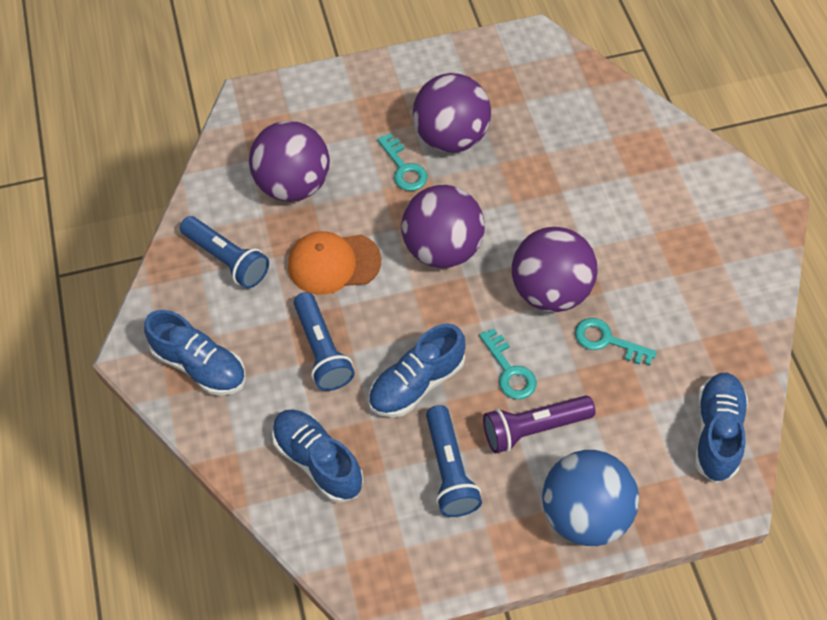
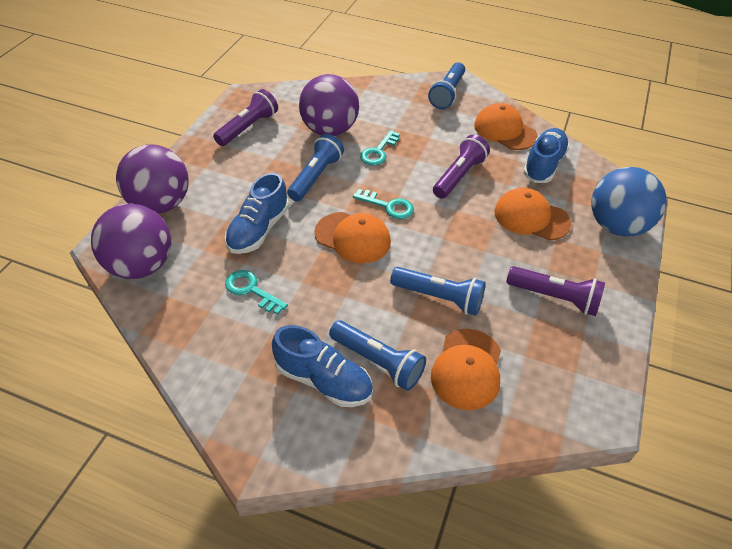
blue flashlight: [180,216,269,289] [294,292,355,391] [426,405,482,517] = 3 -> [287,134,344,201] [329,320,426,391] [390,267,486,316] [428,62,465,109] = 4
blue shoe: [144,310,246,395] [272,409,364,503] [368,324,466,417] [695,373,748,483] = 4 -> [225,172,289,254] [272,325,373,407] [523,128,570,183] = 3
orange cap: [288,231,381,295] = 1 -> [314,212,391,264] [431,329,501,410] [474,103,538,150] [494,188,571,240] = 4
purple ball: [249,121,330,202] [401,185,485,268] [413,73,491,153] [512,227,597,312] = 4 -> [91,204,171,279] [116,144,189,213] [299,74,359,136] = 3
purple flashlight: [483,395,596,453] = 1 -> [213,89,278,146] [433,135,490,199] [506,266,605,316] = 3

